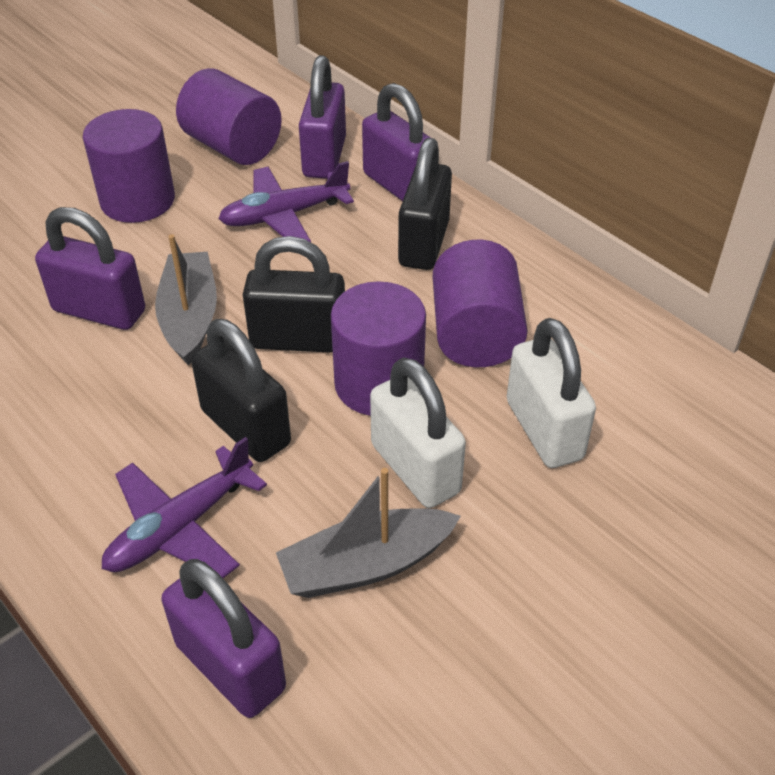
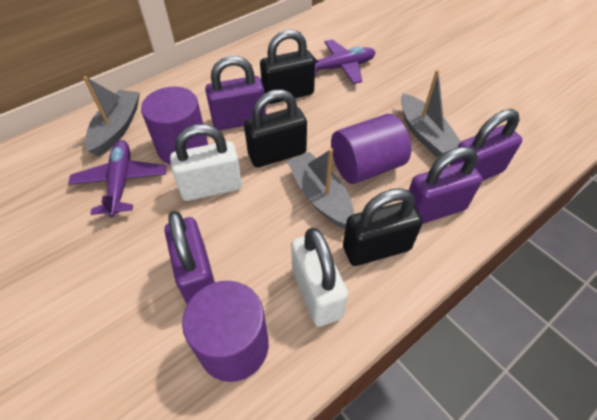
grey boat: [155,234,217,366] [276,468,461,598] = 2 -> [83,76,140,156] [287,148,354,229] [401,70,461,157] = 3
purple cylinder: [83,109,175,223] [176,68,282,165] [331,281,426,416] [433,240,528,367] = 4 -> [141,87,208,165] [182,281,269,382] [331,114,411,184] = 3

